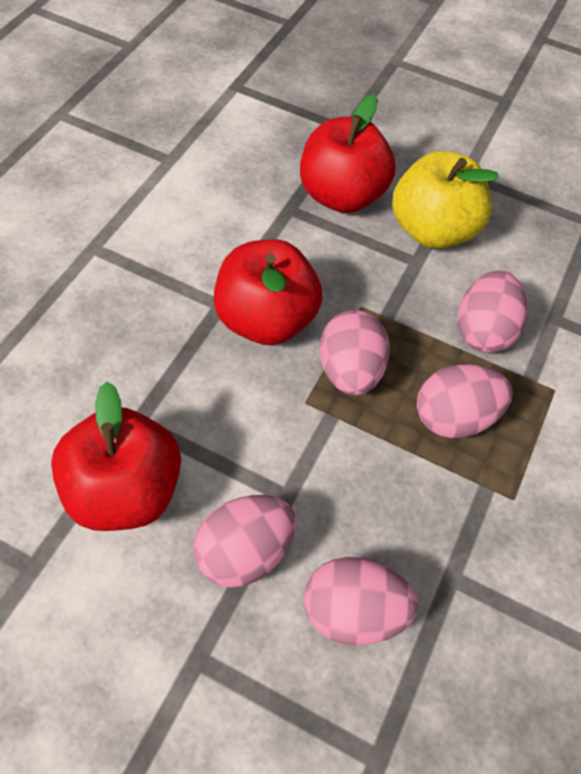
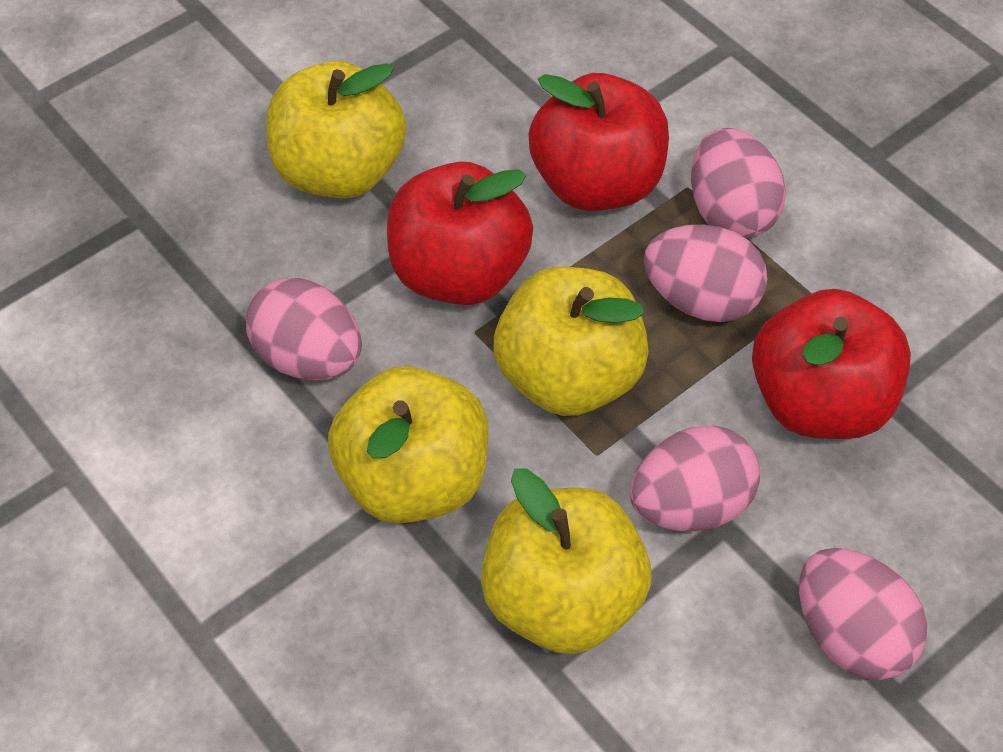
yellow apple: [392,151,499,249] = 1 -> [267,61,406,199] [328,366,489,524] [481,468,651,654] [494,267,649,416] = 4

